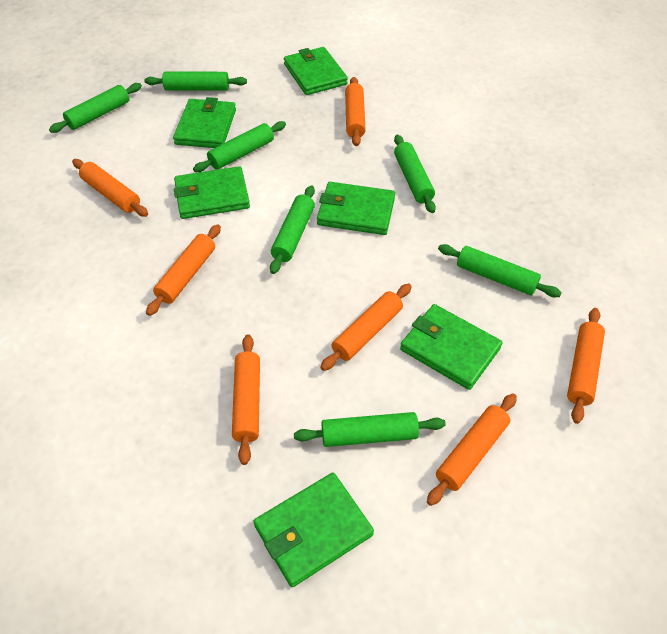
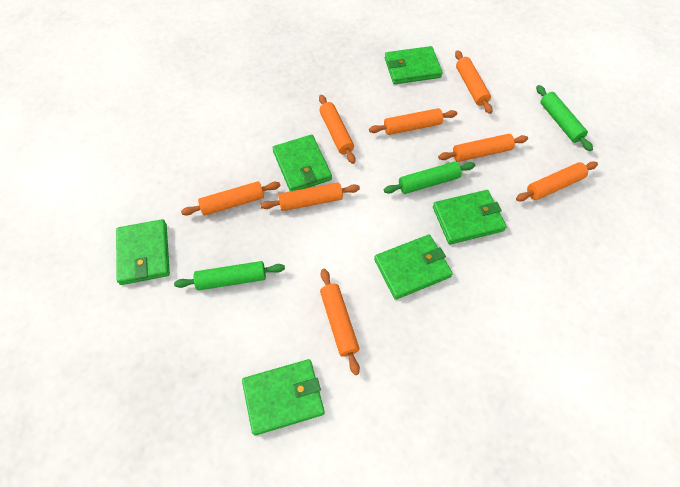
green rolling pin: [49,83,142,133] [144,71,247,91] [193,121,286,172] [270,185,315,274] [294,412,446,447] [394,135,436,213] [438,244,562,297] = 7 -> [174,261,285,290] [384,161,475,194] [536,85,593,151] = 3
orange rolling pin: [72,159,148,217] [146,224,221,316] [232,335,260,465] [320,284,412,371] [345,77,366,146] [427,393,517,506] [567,308,605,424] = 7 -> [181,181,280,216] [260,183,360,211] [319,95,355,164] [320,269,360,375] [369,108,457,135] [438,134,528,162] [455,50,493,114] [516,161,598,201] = 8

